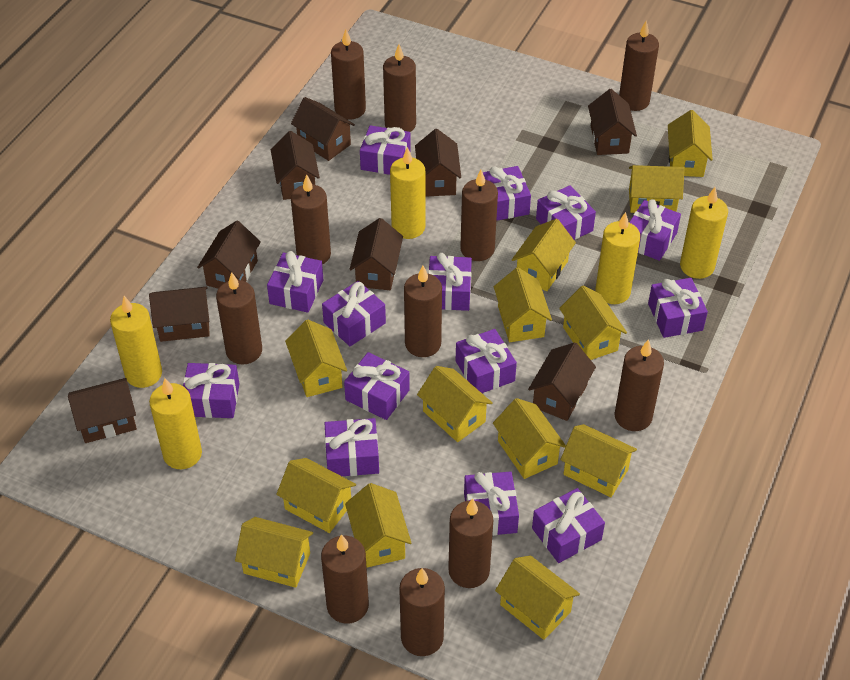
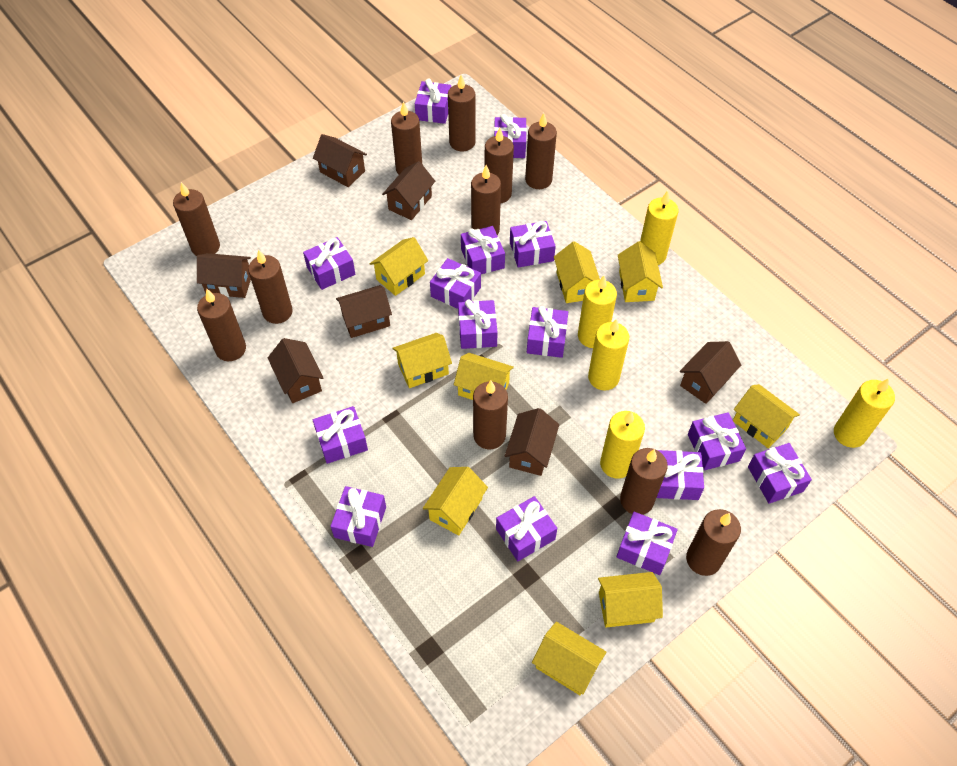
brown house: [68,378,137,443] [149,287,210,342] [197,221,261,289] [271,131,320,200] [291,97,355,161] [350,218,403,290] [415,129,461,197] [528,342,596,421] [588,89,637,155] = 9 -> [197,253,251,298] [268,338,323,403] [313,134,367,187] [336,285,392,338] [382,161,435,220] [505,408,559,476] [680,341,741,404] = 7
purple gift: [183,363,240,418] [267,251,323,313] [322,281,386,346] [324,418,379,476] [344,352,410,420] [360,125,411,175] [428,253,472,311] [456,329,517,393] [464,471,519,536] [483,166,531,221] [532,488,605,563] [536,185,596,240] [629,199,681,261] [648,278,708,338] = 14 -> [303,237,355,290] [313,406,368,464] [330,486,386,547] [415,78,451,124] [430,258,481,309] [458,300,498,349] [461,226,505,274] [494,114,527,158] [496,496,557,561] [510,221,556,268] [527,306,568,358] [616,512,678,575] [657,450,704,500] [688,412,746,470] [748,443,812,504] = 15
yellow house: [235,517,313,588] [276,458,356,533] [285,319,347,397] [345,483,411,567] [417,366,493,442] [493,398,566,479] [494,267,552,342] [495,555,580,640] [512,219,576,291] [559,286,627,360] [560,424,637,497] [629,165,684,213] [668,110,713,177] = 13 -> [370,237,428,296] [392,333,452,388] [423,467,488,536] [454,353,514,400] [532,622,607,695] [554,241,600,303] [598,572,663,627] [618,241,663,302] [733,384,800,448] = 9

